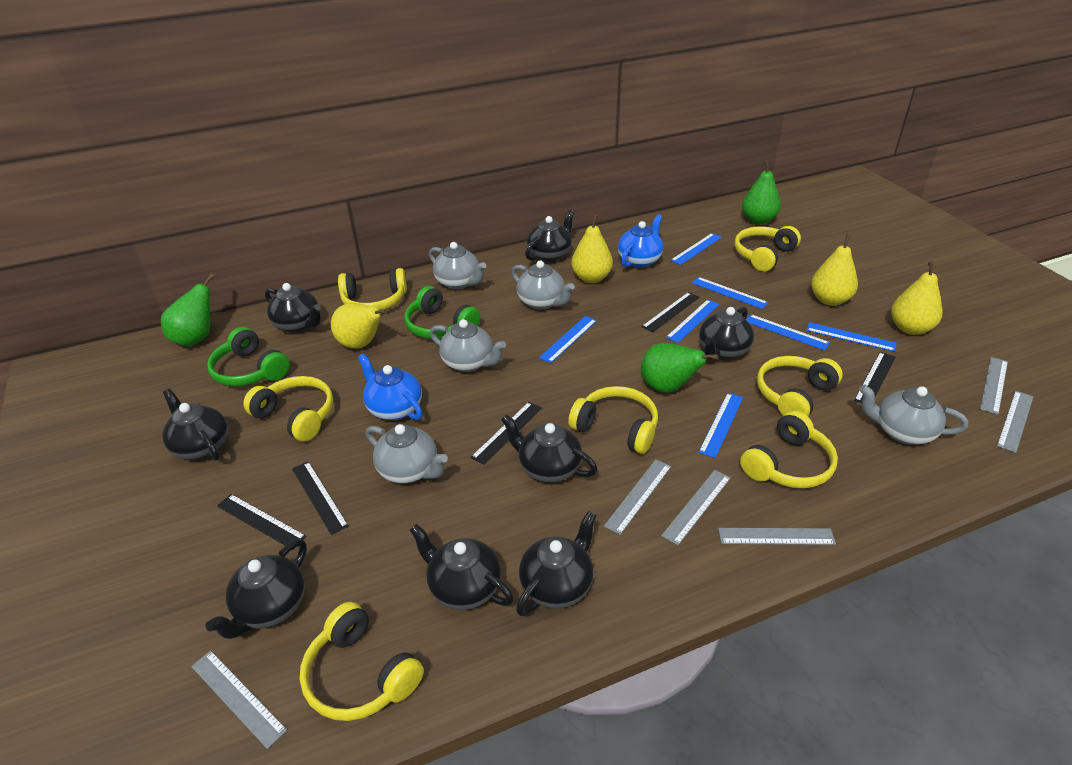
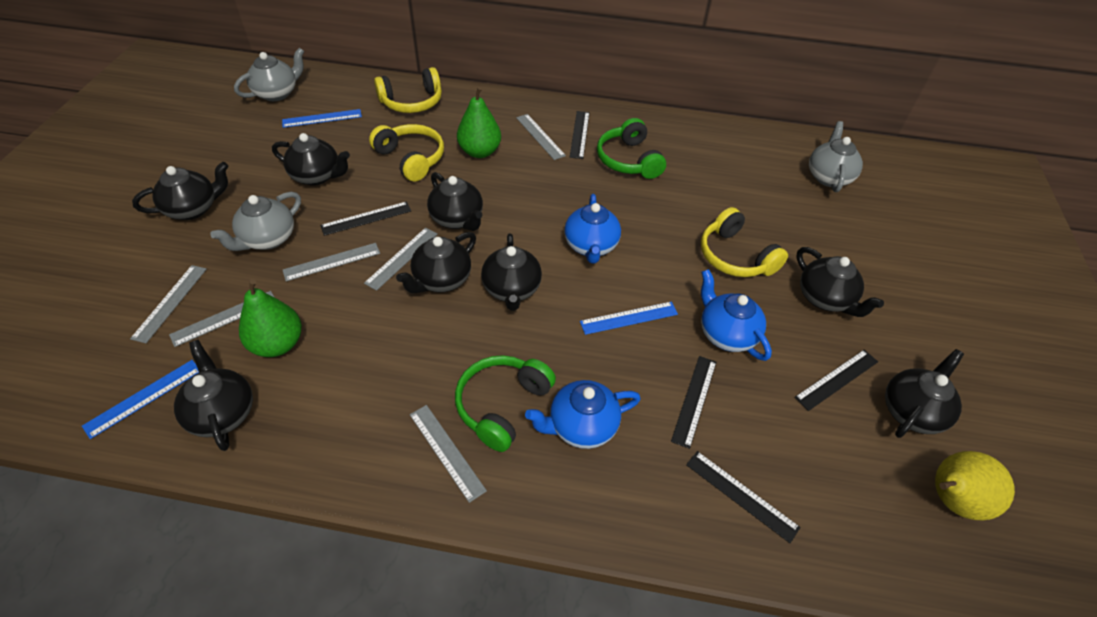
blue ruler: [539,316,597,363] [666,299,720,343] [670,233,722,265] [692,277,768,309] [699,393,743,458] [746,314,830,350] [806,322,897,352] = 7 -> [82,360,199,439] [282,109,362,128] [580,302,678,335] = 3
blue teapot: [358,353,422,420] [618,214,663,268] = 2 -> [525,380,641,449] [564,194,621,263] [701,269,772,361] = 3
green pear: [161,274,215,347] [641,343,718,393] [742,160,781,224] = 3 -> [239,279,302,357] [457,87,501,158] = 2
grey teapot: [366,424,448,483] [429,242,486,289] [430,319,506,372] [511,261,575,310] [859,384,968,445] = 5 -> [211,192,301,251] [234,48,304,101] [809,121,863,192] = 3
yellow headphones: [243,376,333,442] [300,602,424,721] [338,268,407,310] [568,386,658,454] [734,226,801,271] [740,411,838,488] [757,356,843,416] = 7 -> [369,124,444,182] [374,67,442,113] [701,207,788,277] = 3
yellow pear: [331,303,387,349] [571,214,613,283] [811,234,858,306] [891,261,942,335] = 4 -> [935,451,1015,520] = 1

